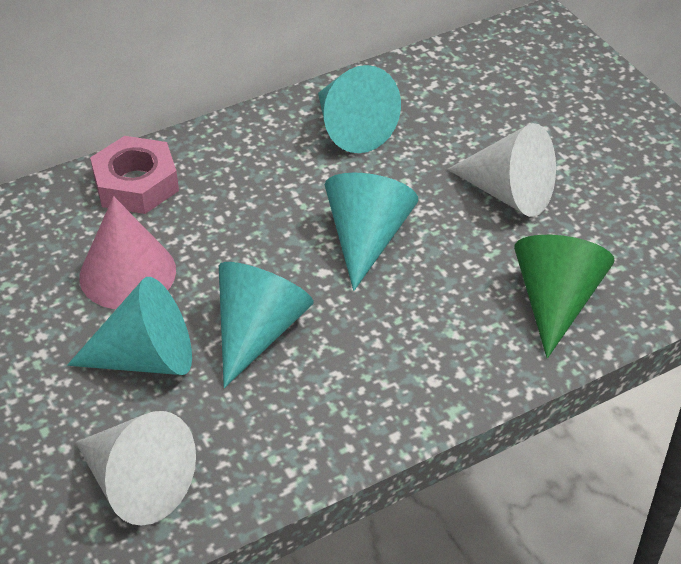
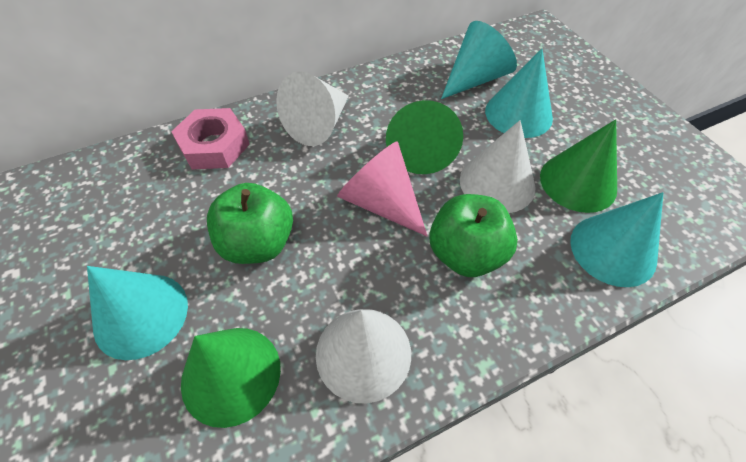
green apple: none = 0 -> [207,183,293,264] [429,194,518,277] = 2
green cone: [514,235,615,358] = 1 -> [181,328,281,428] [386,100,463,174] [540,119,617,213] = 3
white cone: [76,411,196,526] [447,123,556,217] = 2 -> [276,71,349,146] [316,309,411,403] [460,120,536,213] = 3

